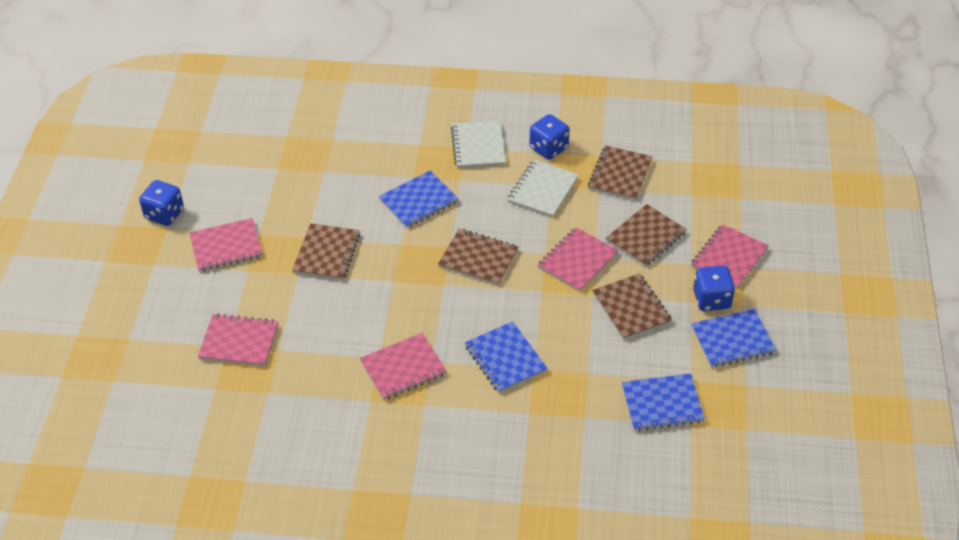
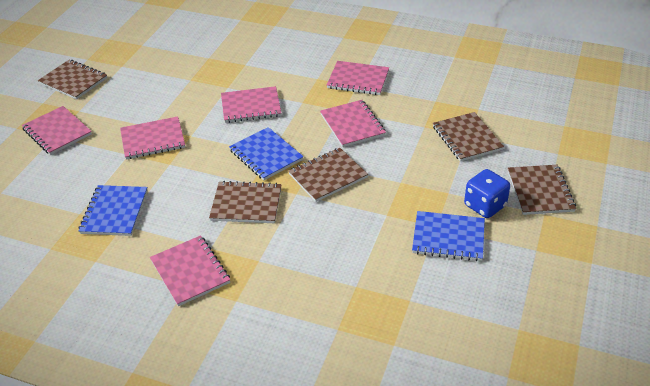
blue dice: [139,180,184,226] [530,114,570,160] [693,266,735,311] = 3 -> [464,169,510,218] = 1
blue notebook: [379,170,458,228] [465,321,548,393] [622,374,705,431] [691,309,776,368] = 4 -> [78,185,148,236] [229,127,304,180] [412,211,485,261] = 3
pink notebook: [189,218,263,272] [198,313,279,367] [360,333,447,400] [538,227,618,292] [691,224,769,289] = 5 -> [22,106,92,155] [120,116,185,160] [150,235,230,306] [221,86,281,123] [320,100,386,147] [327,61,389,95] = 6
white notebook: [451,121,506,168] [507,160,579,217] = 2 -> none = 0

